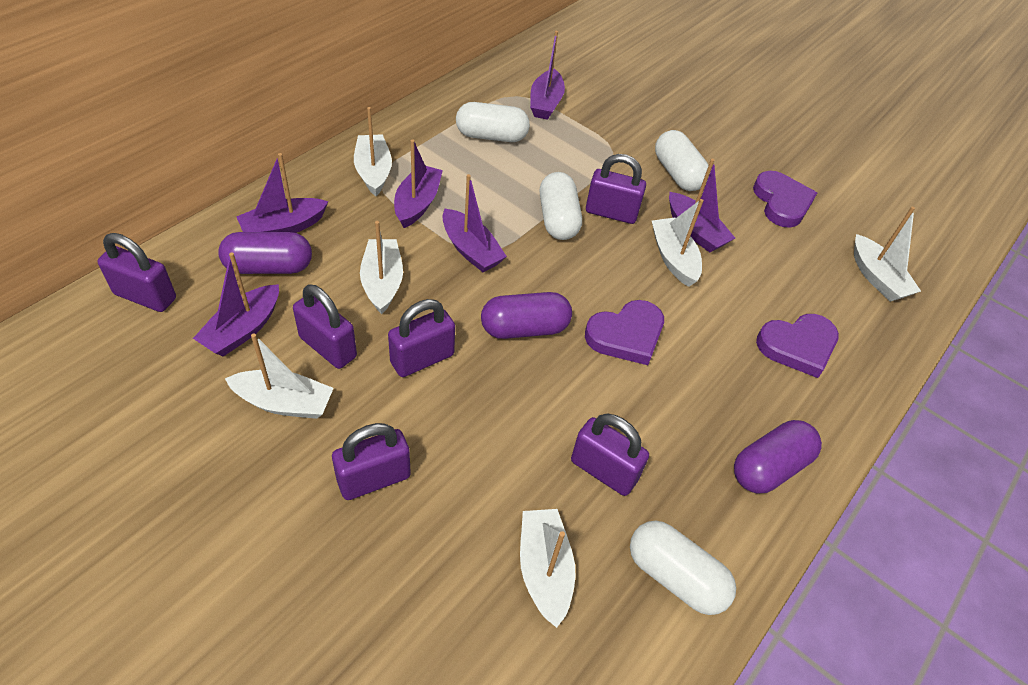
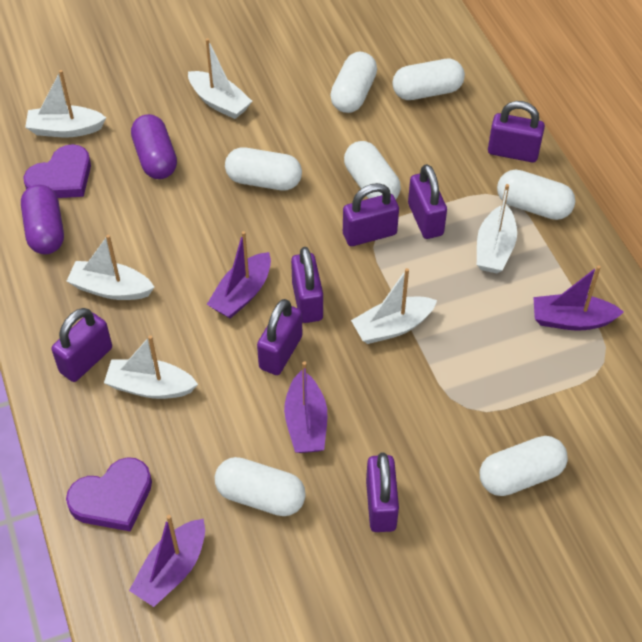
purple boat: [193,252,279,356] [236,153,329,233] [394,139,443,228] [442,174,507,272] [530,31,565,120] [669,159,735,252] = 6 -> [129,515,205,607] [207,231,271,319] [284,361,327,453] [533,265,624,331] = 4
purple capsule: [218,232,312,274] [481,292,572,339] [734,420,822,493] = 3 -> [21,185,64,254] [131,114,177,179] = 2
purple heart: [585,300,664,365] [753,171,817,228] [756,314,839,378] = 3 -> [23,144,91,198] [66,457,152,532] = 2
purple padlock: [97,233,176,312] [293,284,357,369] [332,423,411,500] [388,299,455,377] [571,414,649,496] [586,154,646,224] = 6 -> [51,308,112,382] [257,299,302,375] [291,247,323,323] [343,183,399,246] [366,452,399,532] [408,164,447,239] [488,101,545,162] = 7
white capsule: [456,102,530,142] [540,172,582,240] [630,520,736,615] [655,130,710,191] = 4 -> [215,457,306,516] [225,148,302,190] [330,52,377,113] [344,141,401,200] [392,59,465,100] [480,436,568,496] [497,170,575,220] = 7

